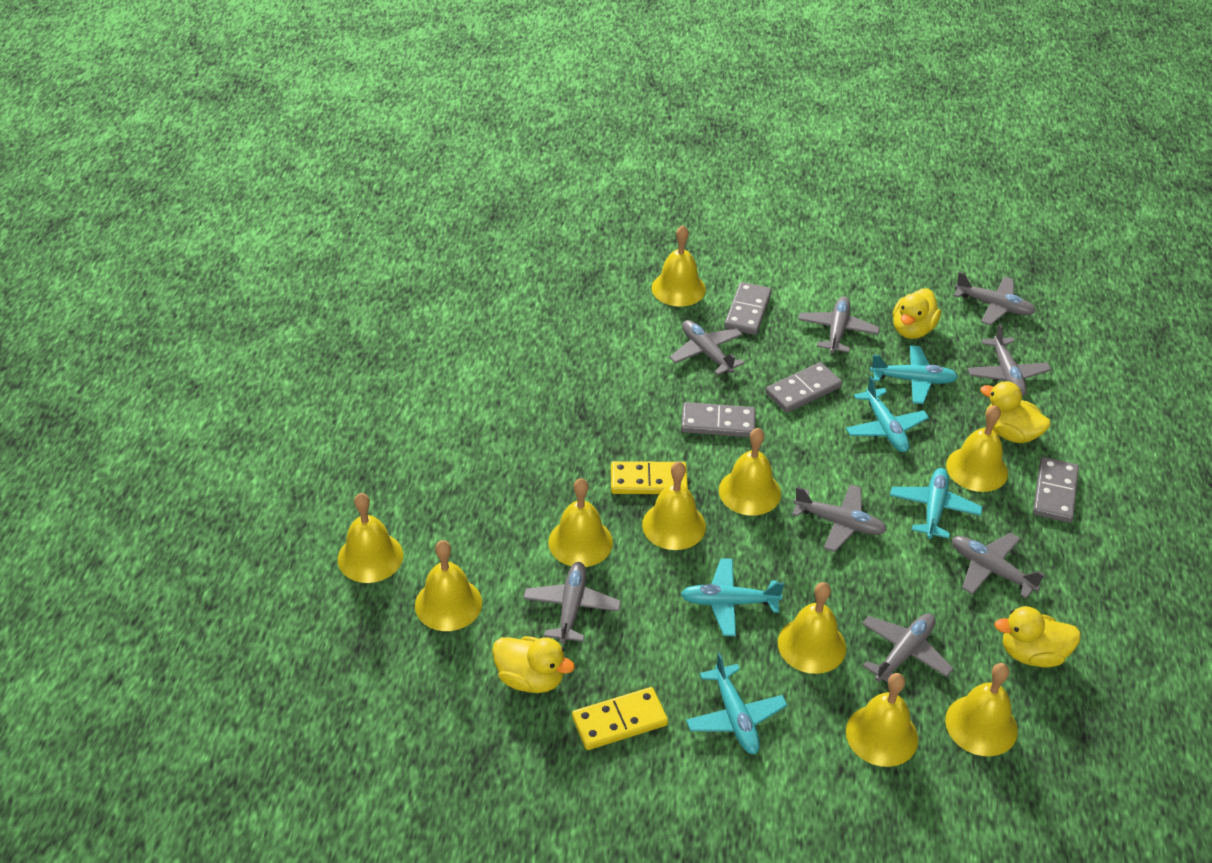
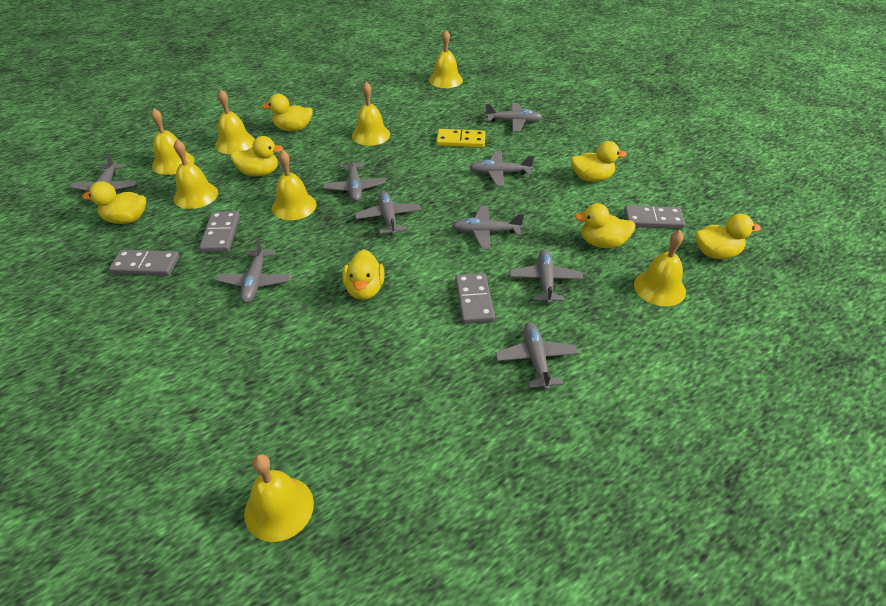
grey plane: [523,562,621,644] [669,320,745,375] [792,484,887,552] [798,296,880,353] [862,613,954,682] [952,533,1045,598] [954,272,1036,326] [967,324,1051,397] = 8 -> [70,152,136,203] [216,237,291,303] [323,151,386,202] [355,191,421,235] [452,206,524,250] [470,151,534,186] [485,103,542,132] [495,322,578,390] [510,249,584,304] = 9
turquoise plane: [681,558,784,636] [686,653,787,754] [846,376,929,452] [870,345,958,404] [890,468,982,539] = 5 -> none = 0
yellow bell: [338,493,403,583] [415,540,482,631] [548,478,613,567] [642,461,706,550] [652,225,706,307] [719,428,781,516] [778,582,846,674] [846,673,918,767] [945,663,1018,756] [946,405,1008,492] = 10 -> [151,108,194,175] [173,140,218,209] [215,90,255,154] [244,454,314,542] [272,150,317,220] [352,82,390,146] [429,30,463,88] [634,230,686,306] = 8
yellow domino: [572,687,668,750] [611,461,688,494] = 2 -> [436,129,485,148] = 1
yellow duck: [492,636,575,693] [893,288,941,339] [980,381,1051,443] [994,606,1081,667] = 4 -> [82,181,146,224] [230,136,283,177] [262,94,313,132] [342,249,385,300] [571,141,627,182] [574,203,636,248] [695,214,761,259] = 7

